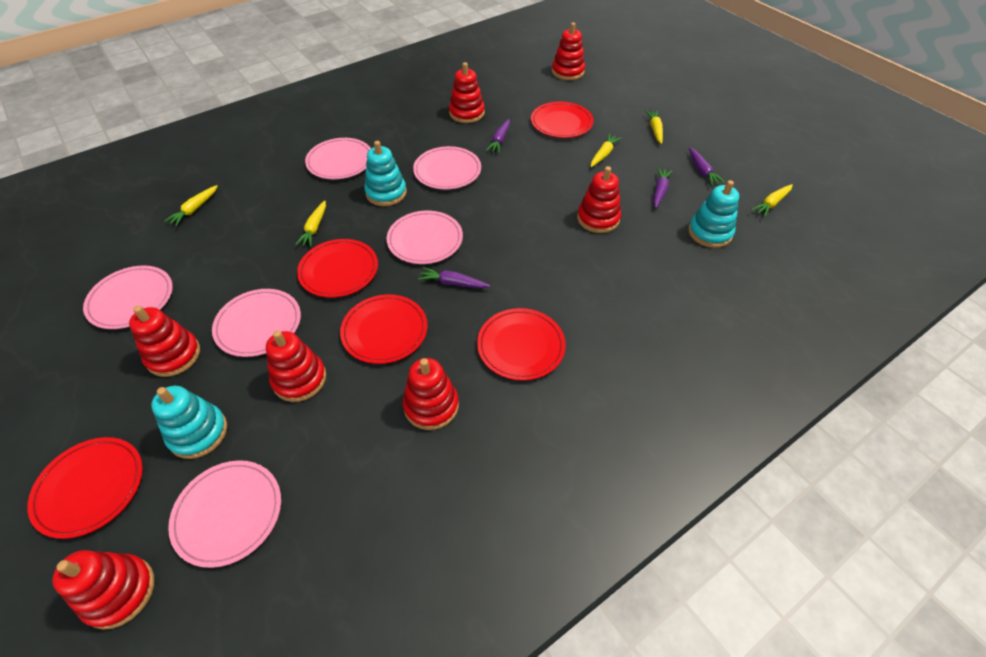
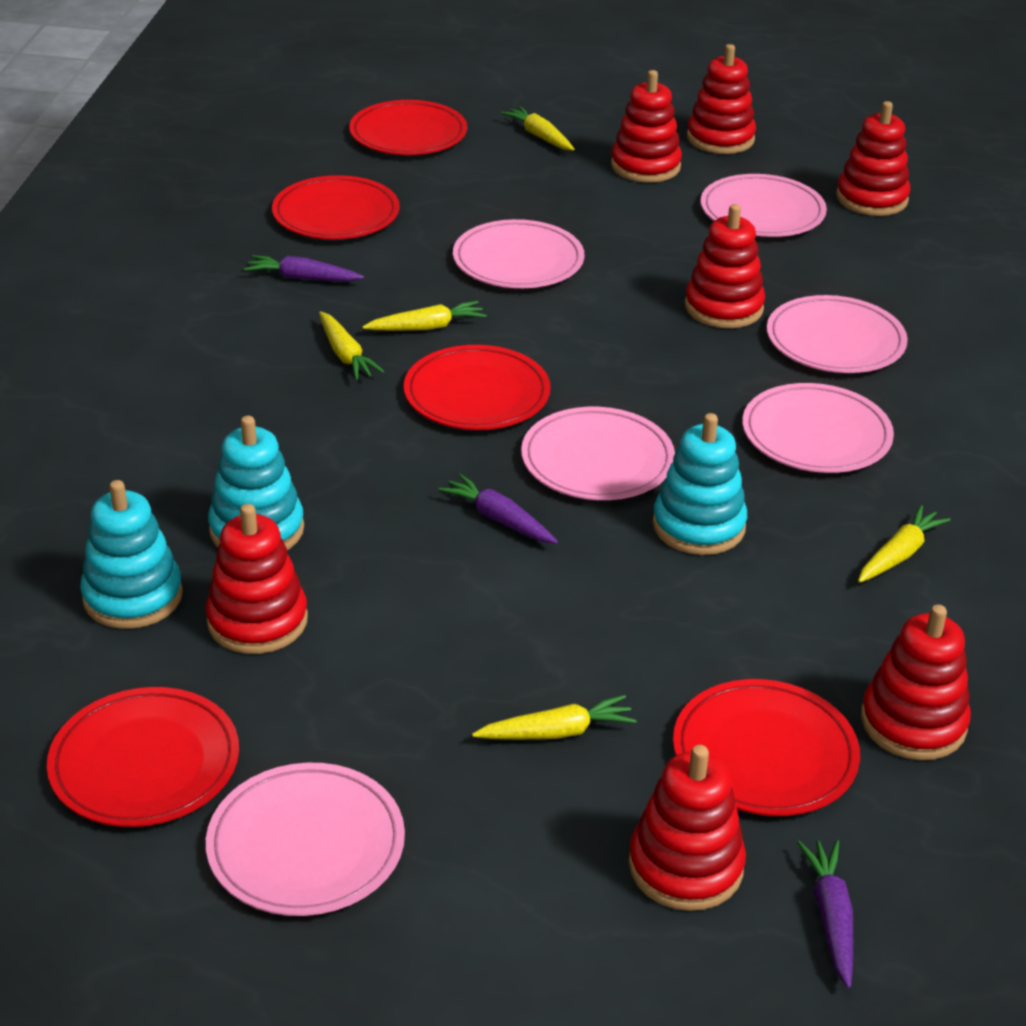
purple carrot: [418,267,490,288] [486,119,510,153] [654,168,672,208] [689,147,725,186] = 4 -> [244,255,364,281] [438,474,558,544] [797,840,853,988] = 3

